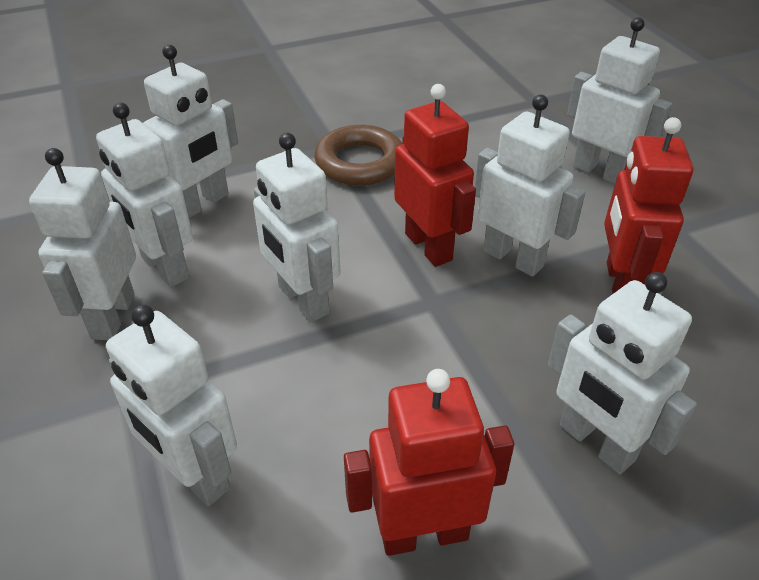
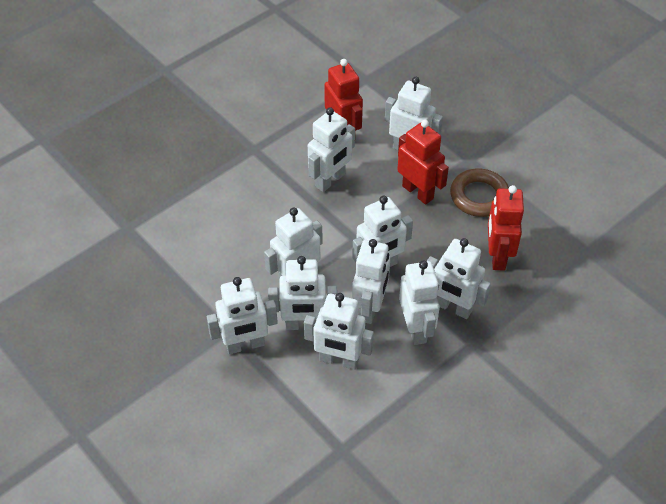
white robot: [29,148,136,340] [96,103,193,287] [106,305,237,506] [143,45,238,218] [253,133,340,322] [475,95,586,277] [548,272,697,474] [567,17,672,184] = 8 -> [207,277,278,354] [264,207,323,283] [268,256,337,330] [304,293,374,370] [308,107,355,192] [352,196,413,267] [352,239,390,324] [385,77,443,150] [399,260,440,345] [427,238,491,319] = 10

